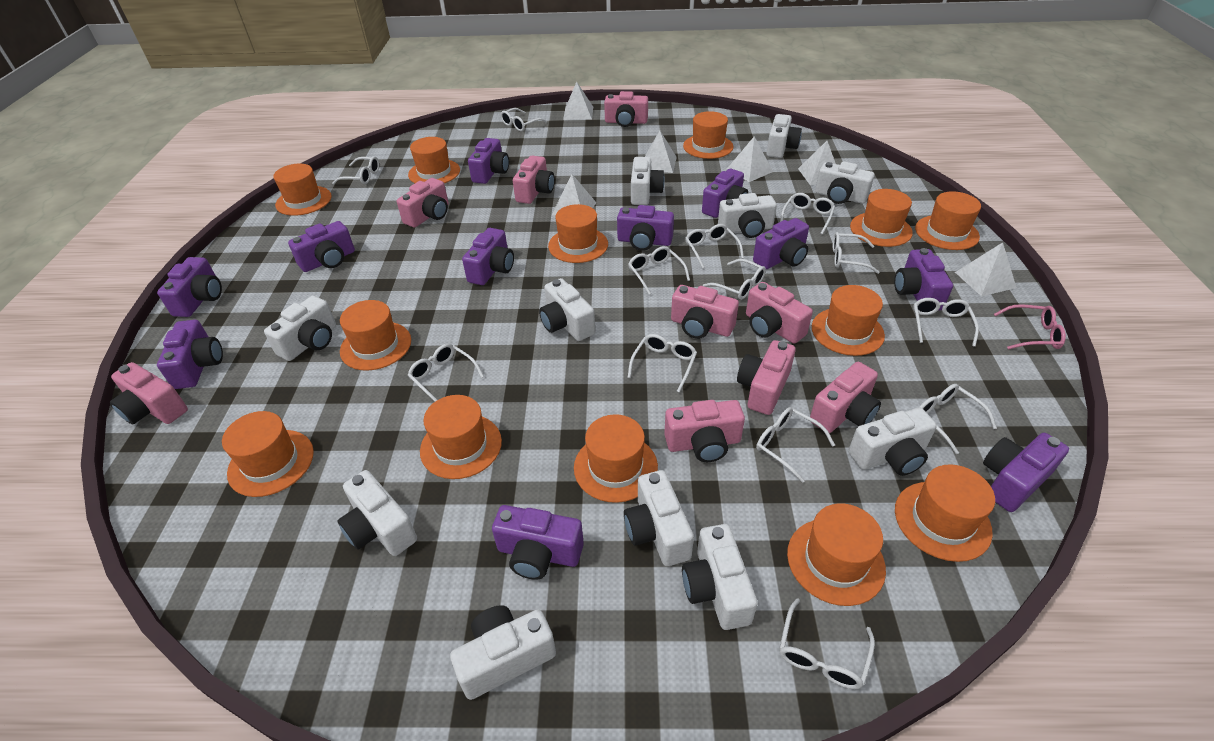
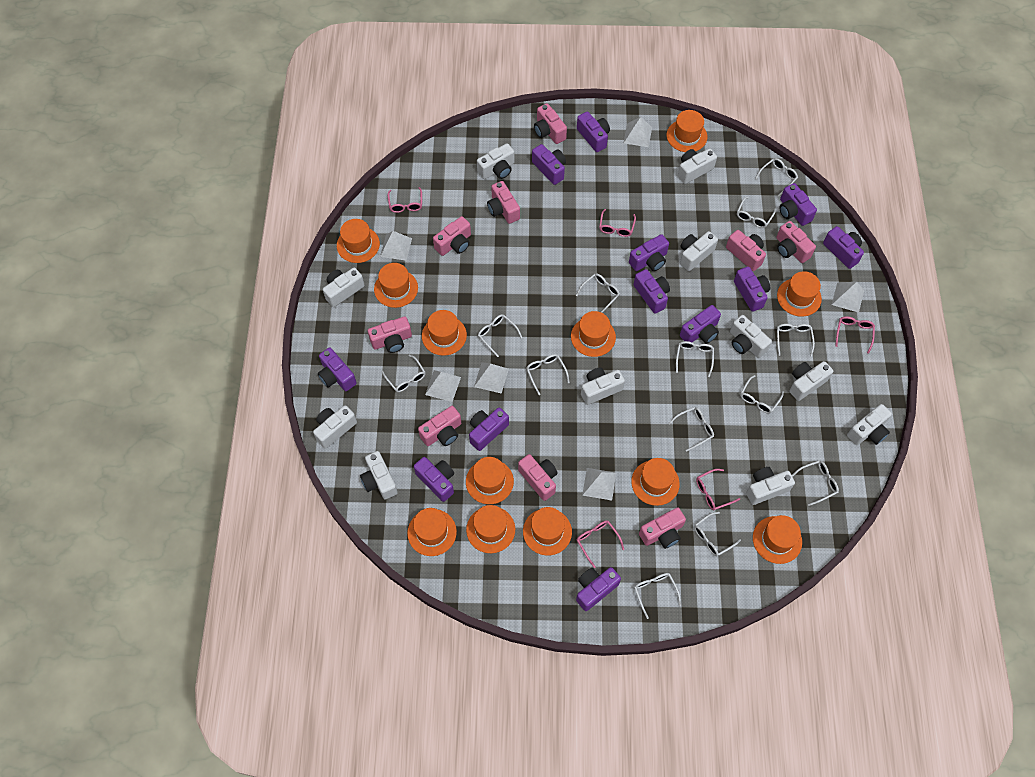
orange hat: [222,411,314,497] [273,164,332,216] [340,300,411,371] [408,137,460,183] [420,395,502,479] [548,204,608,263] [574,414,658,503] [683,111,733,159] [787,503,886,606] [812,285,885,356] [850,189,913,247] [895,464,995,562] [915,191,981,250] = 13 -> [337,219,380,263] [374,263,418,308] [407,508,457,556] [422,310,467,356] [466,457,514,504] [466,505,515,553] [523,507,572,555] [571,311,616,357] [631,458,680,506] [667,110,707,152] [753,515,802,564] [777,271,822,317] = 12
pink glasses: [994,304,1066,349] = 1 -> [388,187,422,213] [577,520,624,568] [599,209,636,237] [696,469,740,510] [835,316,875,354] = 5
purple camera: [157,257,222,317] [157,320,223,389] [288,221,355,272] [462,228,514,285] [468,138,509,184] [492,505,584,580] [617,205,674,251] [702,169,748,218] [753,218,809,269] [894,248,953,311] [983,433,1069,512] = 11 -> [318,347,357,391] [414,457,454,502] [469,407,509,451] [532,144,566,185] [576,567,621,611] [577,111,610,152] [629,234,669,271] [634,269,670,314] [680,305,721,344] [734,267,770,312] [779,183,817,226] [823,226,864,269] = 12

